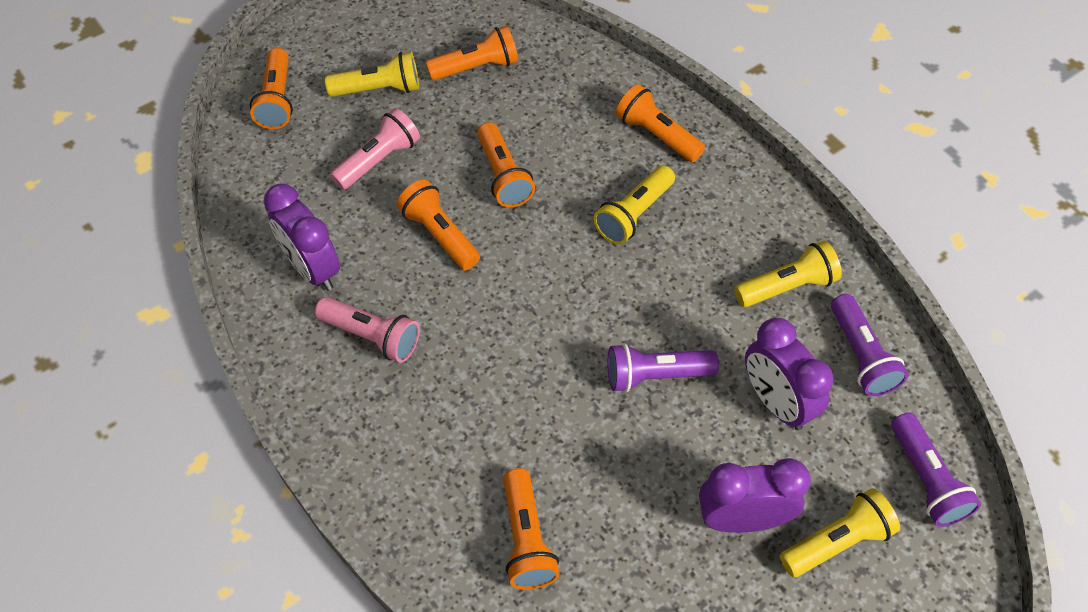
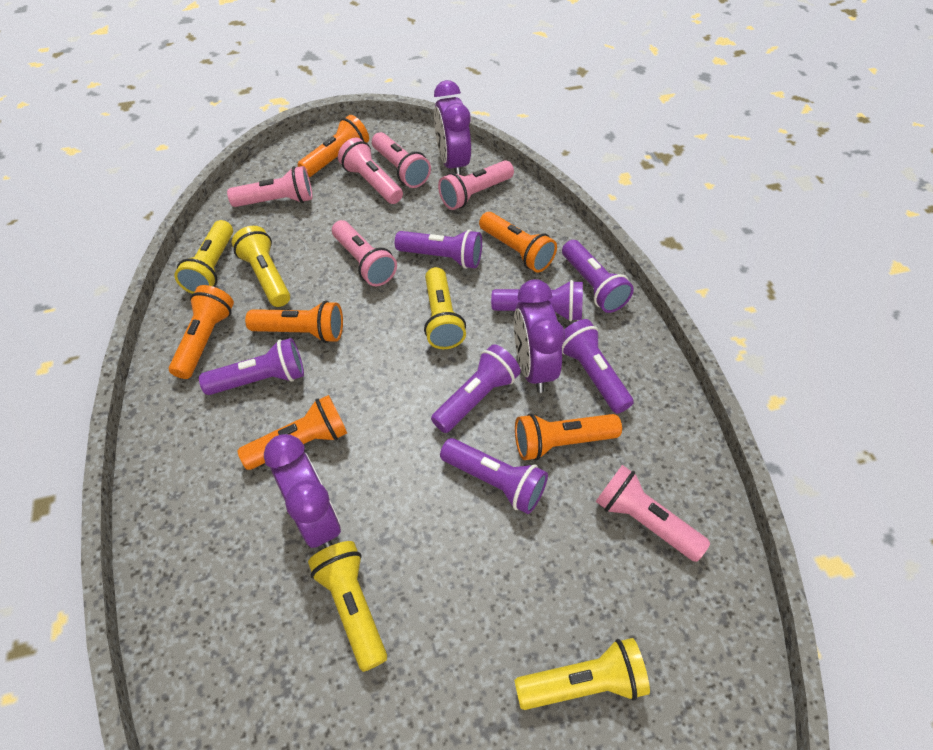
pink flashlight: [315,297,420,363] [330,108,420,190] = 2 -> [227,166,313,207] [332,220,397,286] [338,138,403,204] [372,132,431,188] [438,160,514,210] [595,465,710,562] = 6
purple flashlight: [607,343,719,392] [831,294,908,396] [891,413,981,527] = 3 -> [199,338,304,395] [395,229,482,269] [431,344,521,433] [440,438,548,514] [491,280,583,322] [562,240,634,313] [562,319,634,414] = 7
yellow flashlight: [325,52,419,97] [594,165,675,245] [734,241,842,307] [780,488,900,577] = 4 -> [174,220,233,294] [232,226,290,307] [308,541,387,672] [424,267,466,349] [514,638,650,710] = 5

